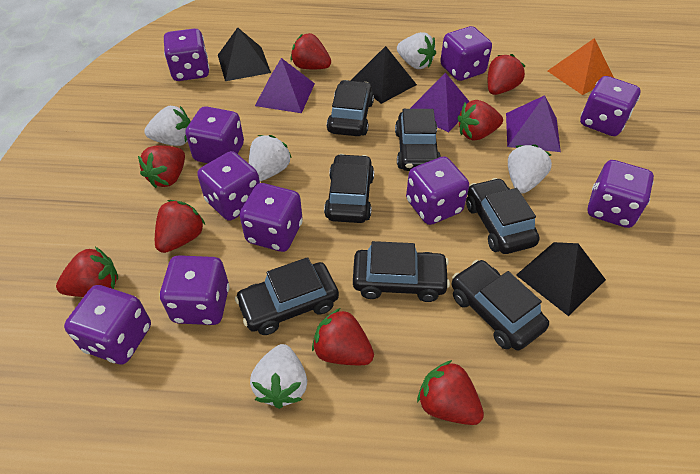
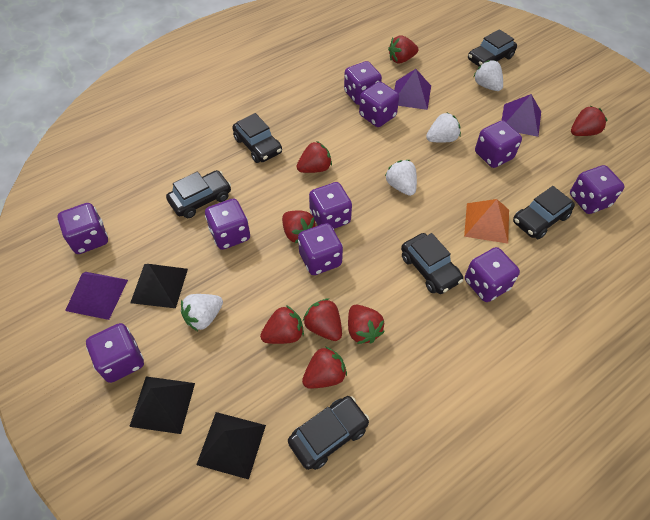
black car: [235,257,339,335] [324,154,374,223] [327,80,374,136] [353,241,450,302] [395,109,441,171] [452,260,549,351] [466,178,540,254] = 7 -> [166,170,231,218] [232,113,282,163] [288,396,370,470] [401,233,463,294] [468,29,517,66] [513,186,575,239] = 6
white strawberry: [144,106,191,146] [249,135,292,181] [250,344,307,409] [397,32,436,69] [508,144,552,193] = 5 -> [181,294,223,331] [385,160,417,196] [426,112,461,143] [474,60,503,91] = 4

